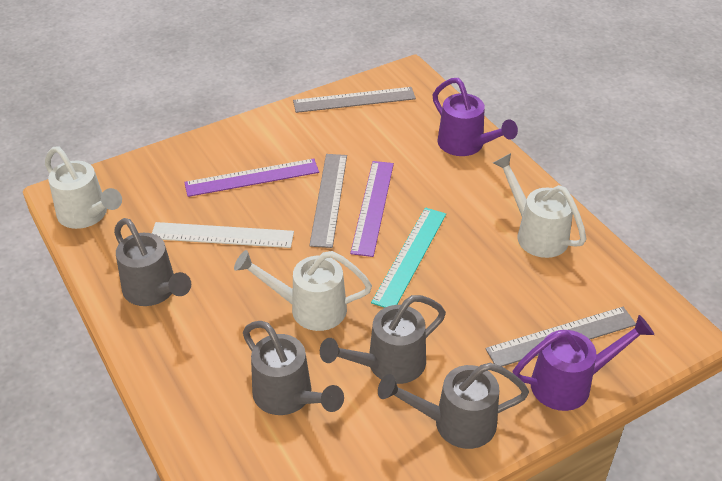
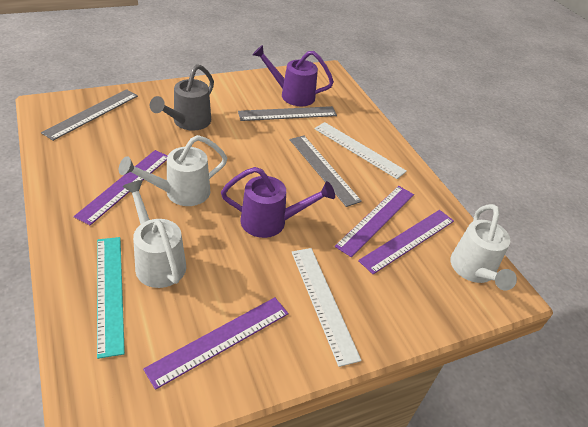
grey watering can: [114,218,191,306] [243,321,344,415] [320,295,446,384] [378,363,529,449] = 4 -> [150,64,214,131] = 1
purple ruler: [184,158,319,197] [350,161,394,257] = 2 -> [74,150,168,225] [143,297,289,390] [335,186,414,257] [358,210,454,274] = 4
white ruler: [152,222,294,248] = 1 -> [292,248,362,367] [314,122,407,179] = 2

